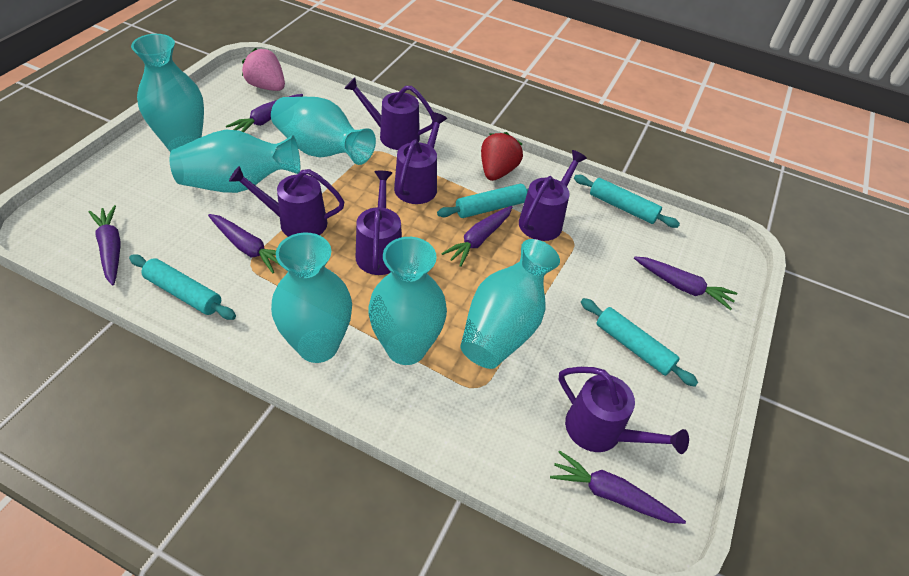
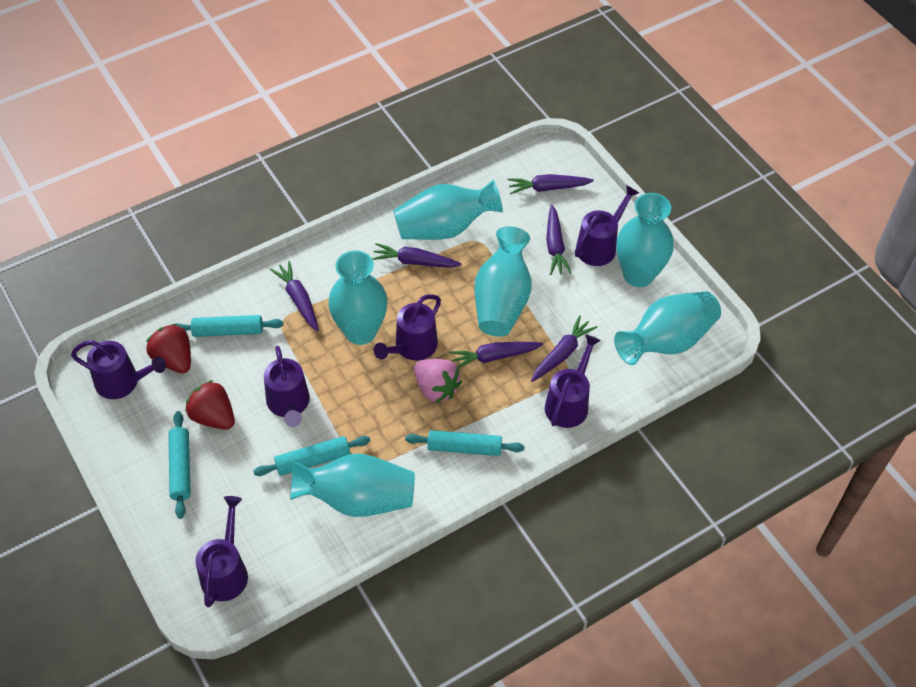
red strawberry: [481,132,523,181] = 1 -> [146,324,191,373] [185,380,235,430] = 2

